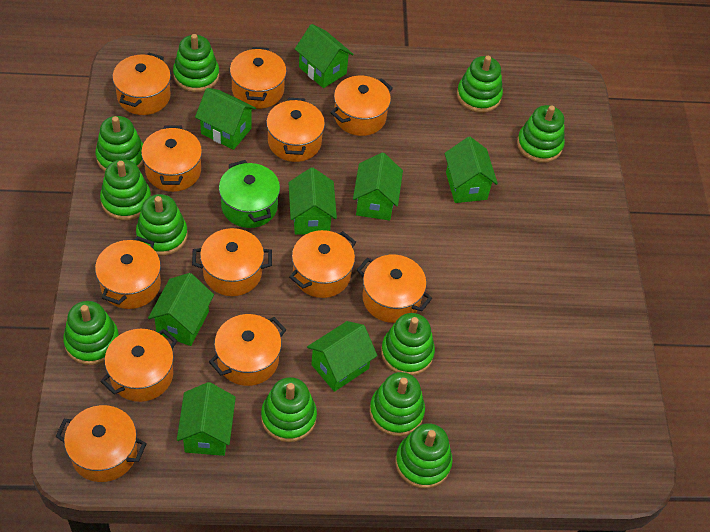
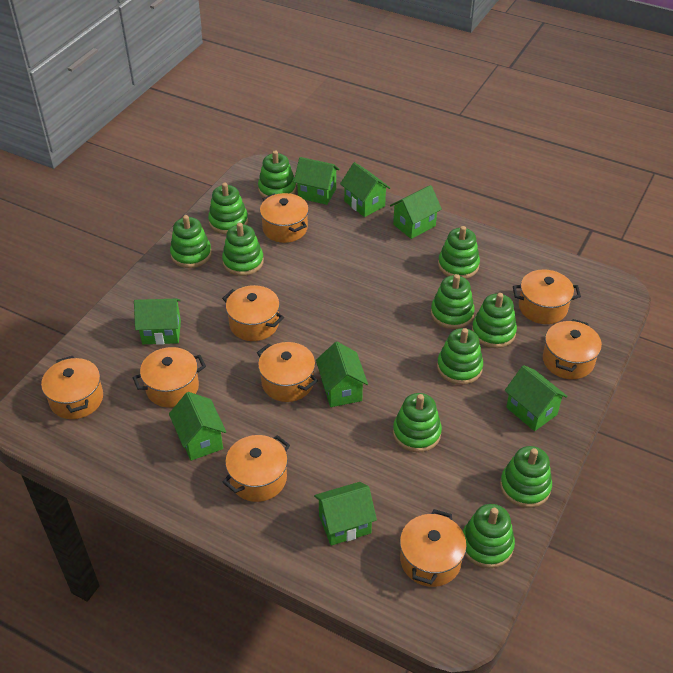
green pot: [219,160,280,228] = 1 -> none = 0
orange pot: [55,405,147,482] [95,236,161,309] [101,329,177,402] [112,52,171,115] [141,125,202,192] [192,228,272,296] [209,314,286,386] [230,47,287,109] [266,98,325,162] [289,230,356,298] [331,76,393,136] [357,255,432,323] = 12 -> [41,356,103,419] [133,347,206,408] [222,285,284,341] [222,435,290,502] [257,342,318,402] [260,193,309,243] [400,509,467,587] [513,269,581,324] [543,319,602,379] = 9

